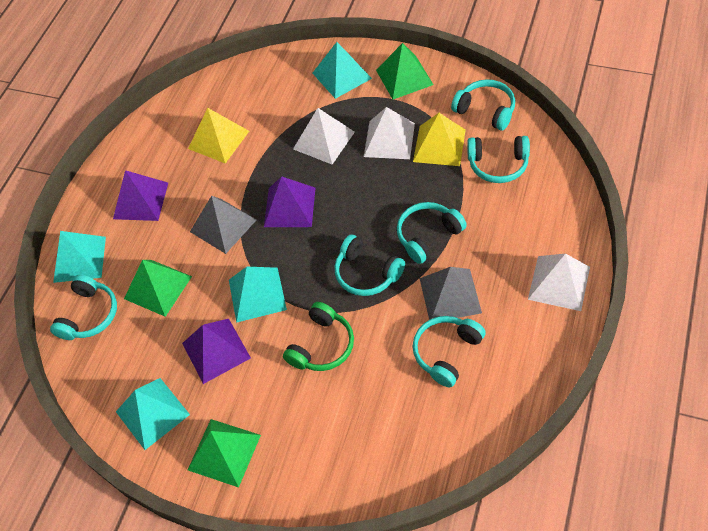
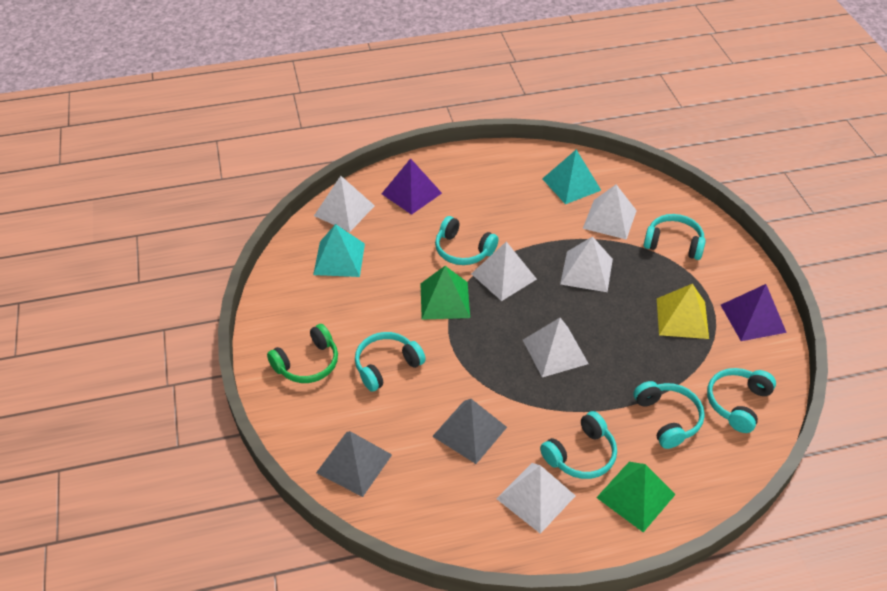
green pyramid: [124,260,192,317] [188,419,261,488] [376,43,433,99] = 3 -> [420,266,470,320] [596,462,676,532] = 2
purple pyramid: [113,170,168,221] [182,319,251,384] [264,176,315,227] = 3 -> [382,158,442,215] [721,284,787,341] = 2
turquoise pyramid: [53,231,106,283] [116,378,190,450] [229,267,287,323] [313,42,372,99] = 4 -> [313,224,365,277] [542,150,601,204] = 2
white pyramid: [293,108,355,164] [364,107,415,159] [528,254,590,311] = 3 -> [314,176,375,232] [471,242,537,301] [496,463,576,534] [523,318,589,377] [560,236,613,292] [583,184,637,240] = 6
yellow pyramid: [188,108,249,164] [413,113,466,166] = 2 -> [657,284,709,339] = 1

